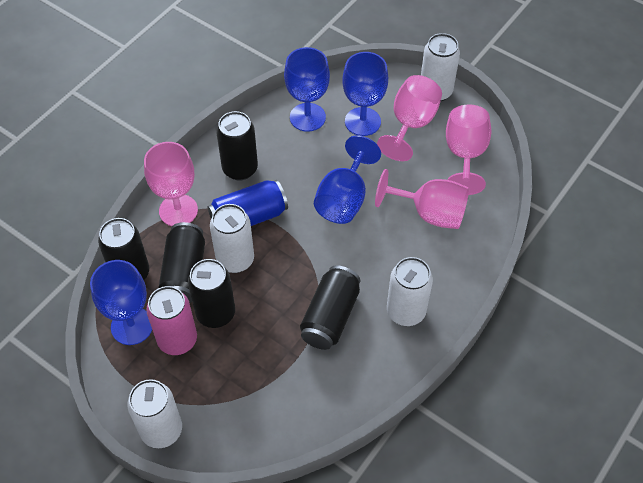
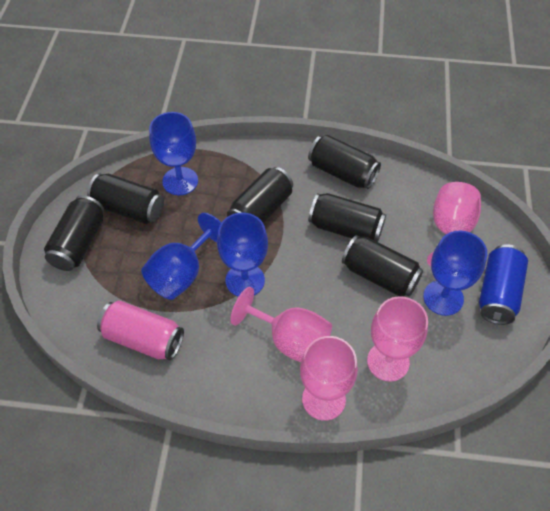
black can: [98,218,149,280] [159,222,205,303] [188,259,235,328] [216,111,258,181] [300,265,360,350] = 5 -> [44,195,104,271] [87,173,164,224] [227,167,293,223] [308,135,381,189] [308,193,386,242] [342,235,423,297] = 6
white can: [127,379,182,448] [210,204,254,273] [387,257,433,326] [421,33,460,102] = 4 -> none = 0

